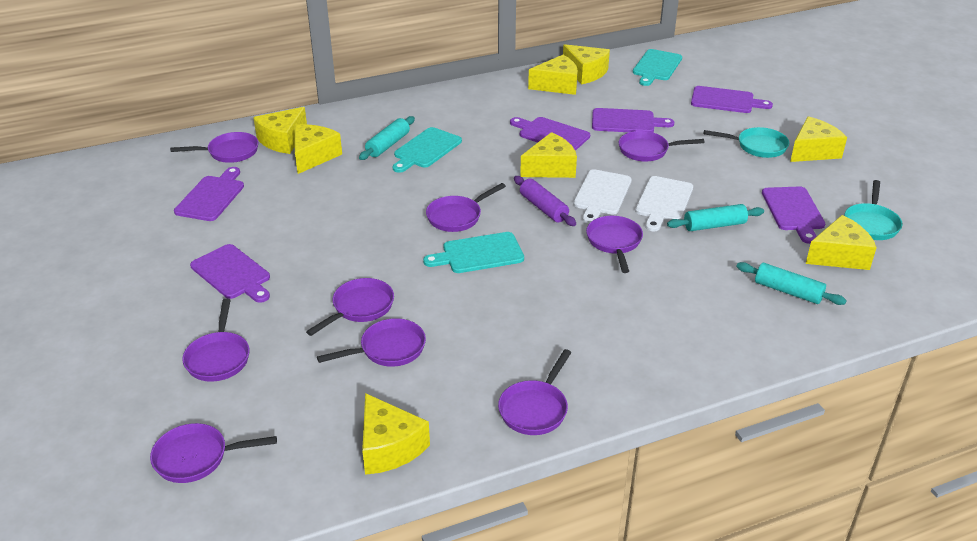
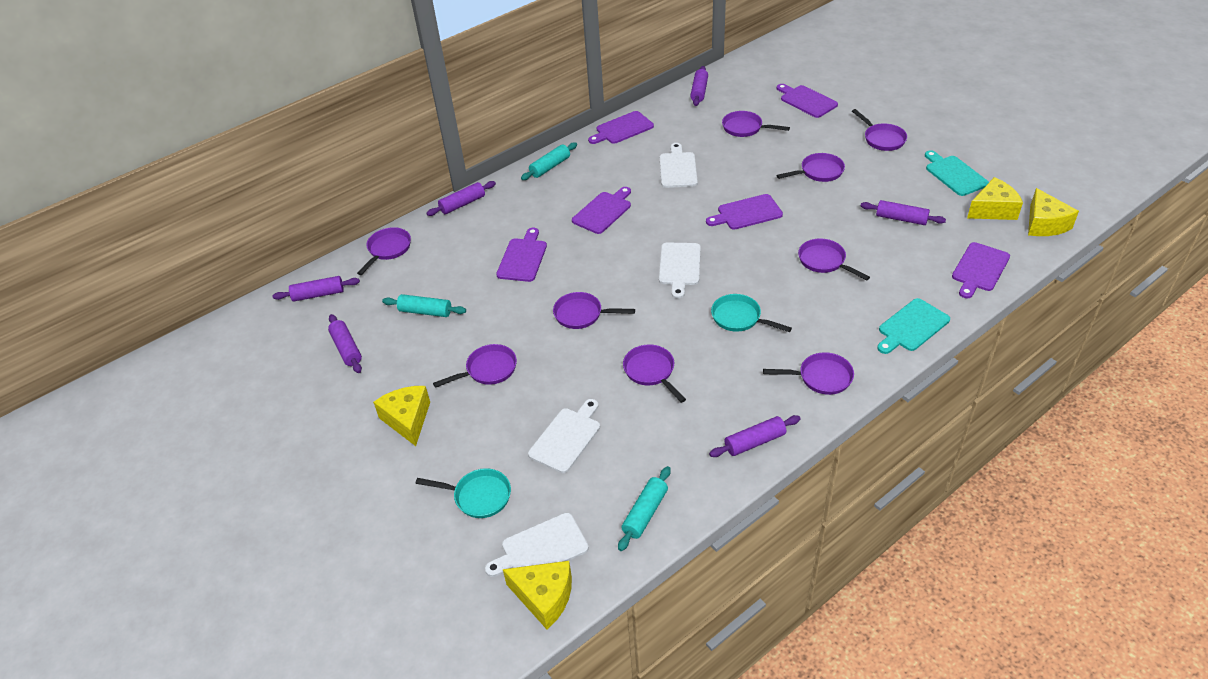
purple rolling pin: [514,176,576,226] = 1 -> [272,276,360,302] [328,314,362,373] [426,181,496,216] [690,66,708,106] [709,415,801,457] [861,200,946,225] = 6
turquoise cutting board: [393,127,462,173] [423,232,524,273] [633,49,682,86] = 3 -> [877,298,950,354] [925,150,989,196] = 2
white cutting board: [573,169,632,224] [635,176,693,231] = 2 -> [485,513,589,577] [528,399,600,473] [659,243,701,299] [660,143,698,188] = 4
yellow cheese: [253,107,307,154] [295,124,342,174] [362,393,430,475] [520,132,577,178] [528,55,578,95] [563,44,610,84] [790,116,847,162] [806,215,877,270] = 8 -> [373,386,430,446] [503,561,572,629] [967,177,1023,220] [1028,188,1079,236] = 4

